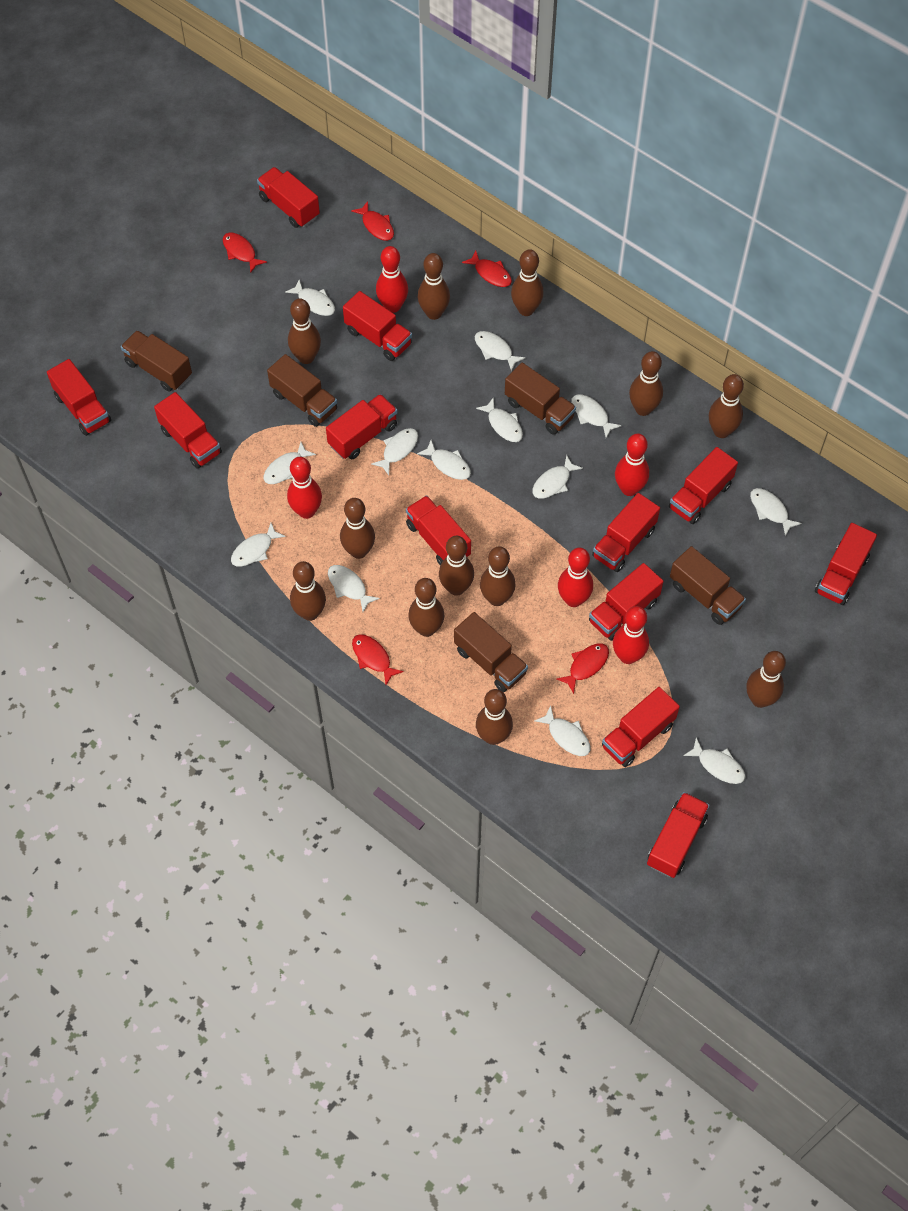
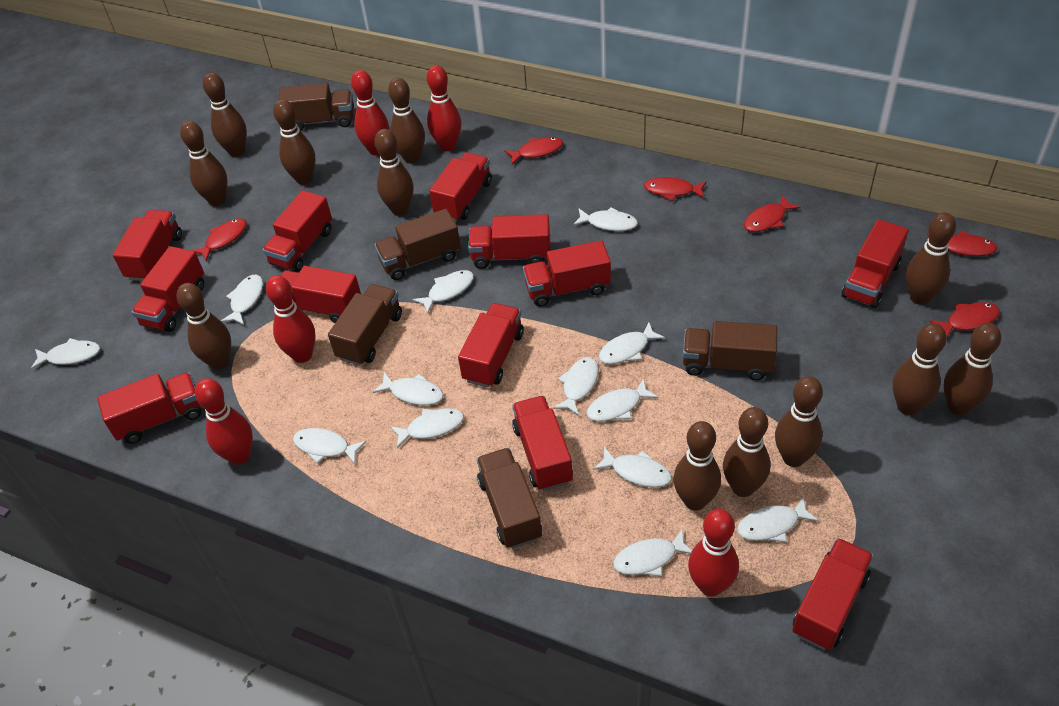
red fish: [223,233,267,273] [351,201,394,241] [352,634,404,685] [462,251,512,287] [557,643,609,694] = 5 -> [191,218,246,262] [504,137,563,164] [644,177,706,201] [744,196,800,232] [927,231,997,256] [929,302,1000,337] = 6

